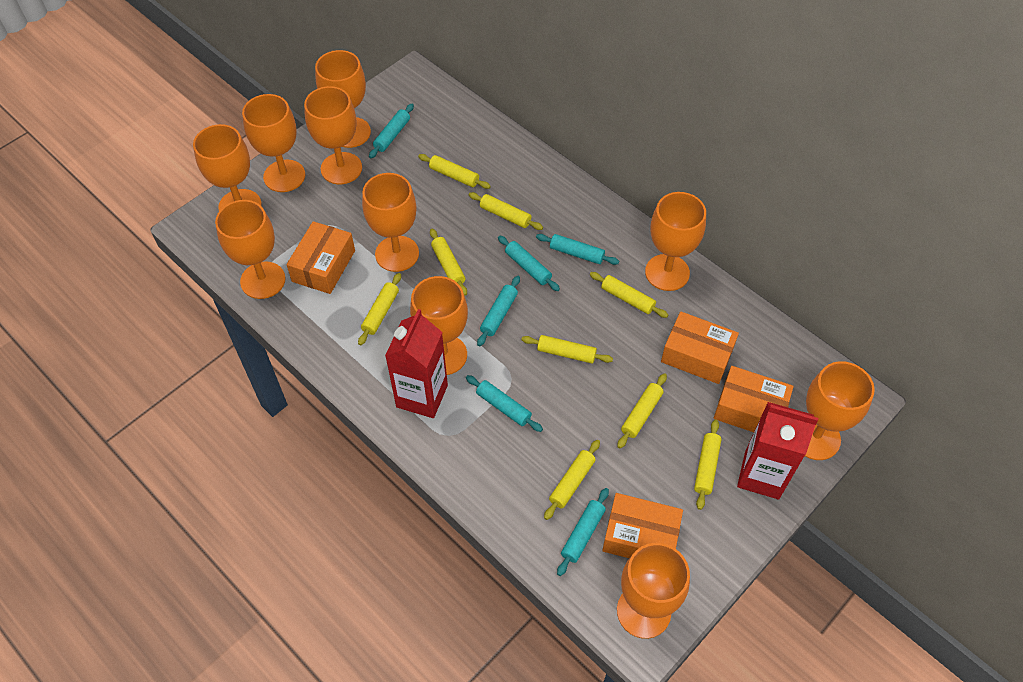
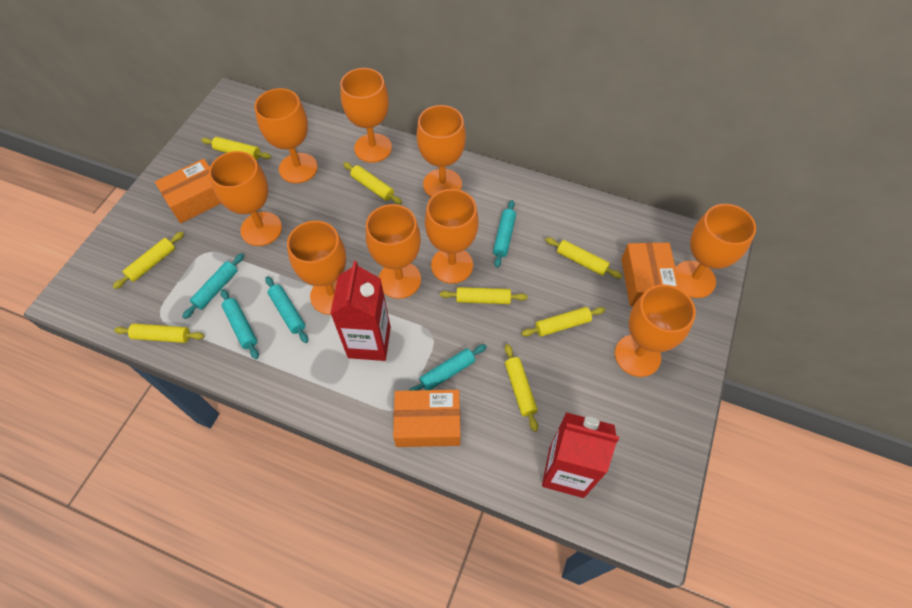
orange box: [286,221,355,294] [602,493,683,558] [661,311,739,384] [714,366,794,432] = 4 -> [155,159,221,223] [393,390,460,447] [621,243,680,306] = 3
orange goblet: [193,124,262,211] [215,200,285,299] [242,94,305,192] [304,86,362,184] [315,50,371,148] [362,173,419,272] [410,276,468,375] [617,543,690,639] [645,192,706,291] [805,361,875,460] = 10 -> [209,151,282,246] [254,88,318,183] [287,221,346,315] [340,68,392,163] [366,204,421,299] [417,105,466,197] [425,189,479,284] [615,284,696,377] [675,204,756,298] = 9
turquoise rolling pin: [369,104,414,158] [466,375,543,432] [477,276,520,346] [498,236,560,291] [536,234,619,265] [557,488,609,576] = 6 -> [182,253,244,319] [221,289,259,359] [265,276,308,343] [408,344,487,391] [493,200,516,268] = 5
yellow rolling pin: [358,273,401,345] [418,154,491,189] [430,229,467,296] [469,192,543,230] [521,335,613,363] [544,440,600,520] [590,272,668,318] [617,373,667,448] [694,420,721,510] = 9 -> [113,232,184,289] [114,324,204,343] [201,137,271,160] [343,162,402,204] [440,287,528,304] [505,344,538,432] [521,307,605,337] [545,237,622,279] = 8

